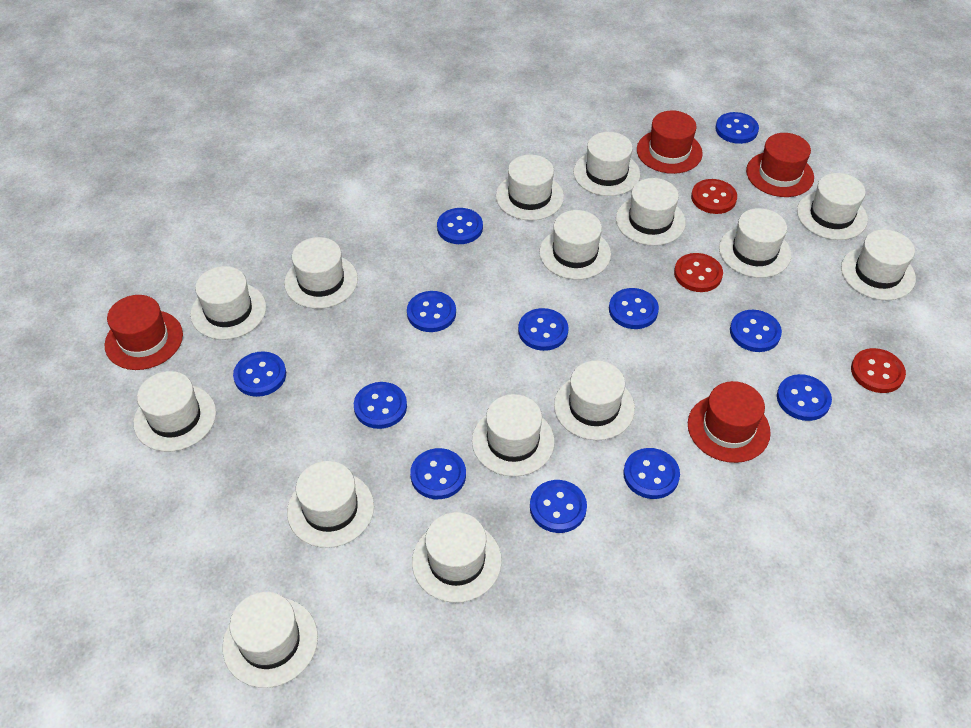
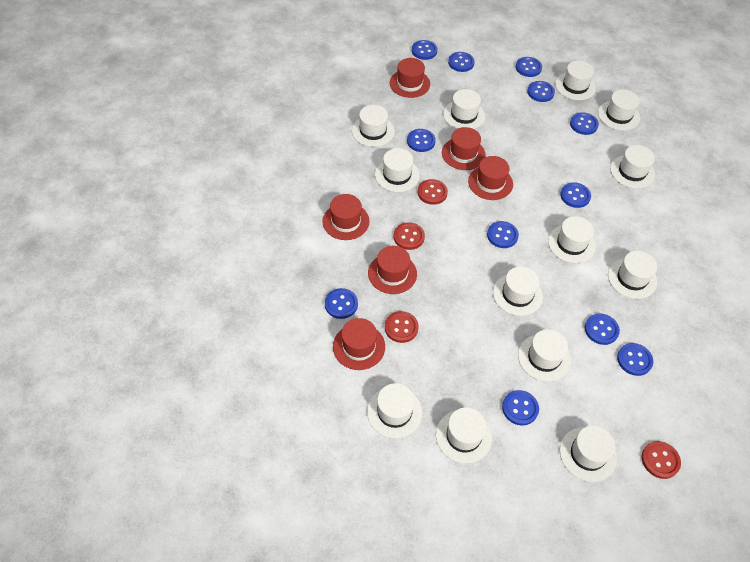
red button: [674,253,723,292] [691,179,737,214] [851,348,906,393] = 3 -> [385,311,419,343] [394,222,425,250] [418,179,448,205] [642,441,681,479] = 4
red hat: [105,295,183,370] [637,110,703,174] [688,381,771,463] [746,133,814,197] = 4 -> [323,194,370,240] [333,318,385,370] [368,246,417,294] [390,58,430,98] [442,127,485,170] [468,156,513,200] = 6
white hat: [133,371,216,452] [190,266,266,340] [222,592,318,688] [284,237,358,309] [287,461,374,548] [412,512,502,603] [472,394,555,477] [496,154,564,221] [539,210,611,280] [554,360,635,440] [573,132,640,196] [616,178,686,246] [719,208,791,278] [797,173,868,240] [841,229,916,300] = 15 -> [352,105,395,147] [367,383,422,438] [375,148,420,192] [436,407,492,464] [443,89,485,129] [493,266,543,316] [518,329,571,382] [548,216,596,263] [555,61,596,100] [560,425,617,482] [598,90,640,131] [608,251,657,299] [610,145,655,189] = 13

